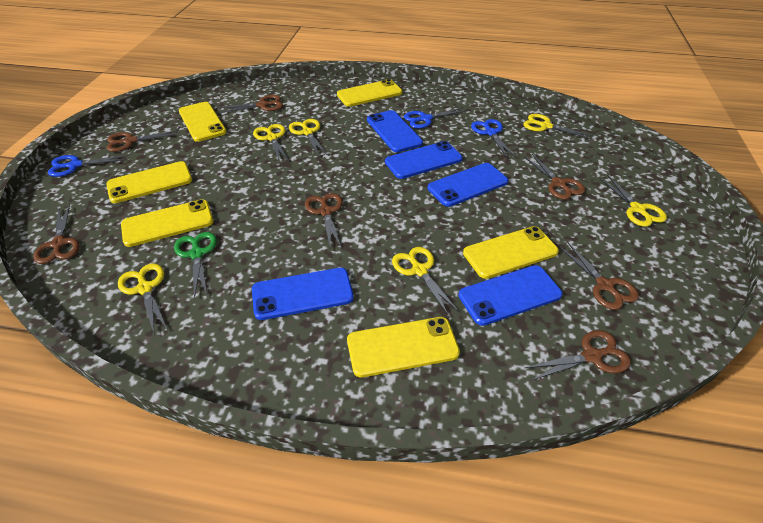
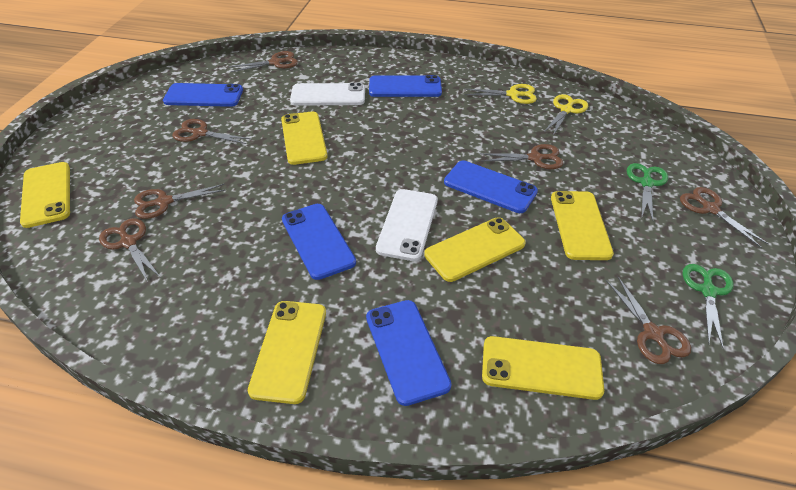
blue scissors: [48,155,128,177] [404,107,467,129] [471,119,515,157] = 3 -> none = 0
green scissors: [174,232,217,299] = 1 -> [627,163,668,221] [682,264,733,349] = 2
white phone: none = 0 -> [290,83,365,106] [376,189,438,261] = 2
yellow scissors: [118,263,168,333] [253,124,289,162] [289,119,327,155] [392,247,459,316] [523,114,593,139] [599,175,667,227] = 6 -> [464,84,537,104] [543,94,588,135] = 2

